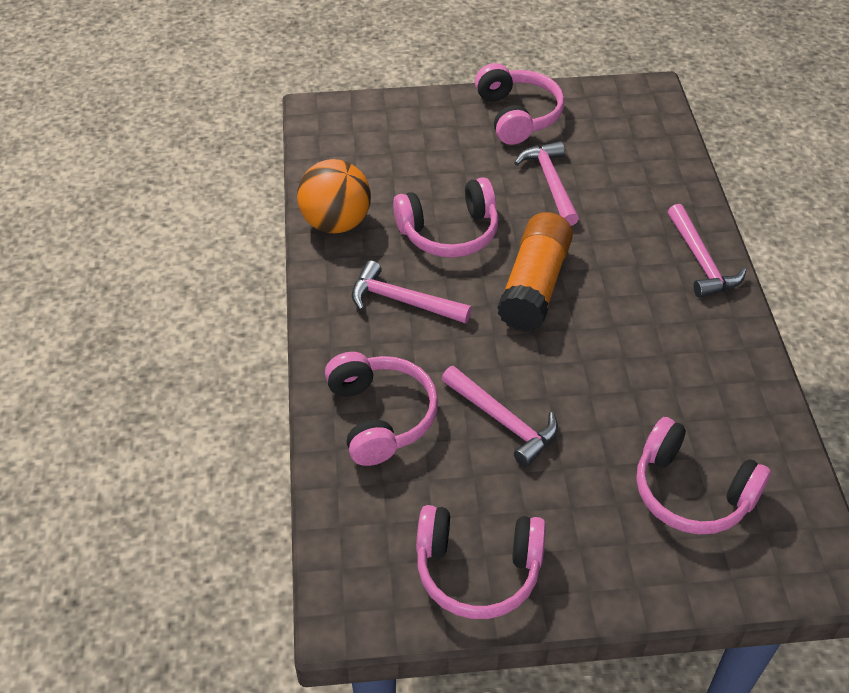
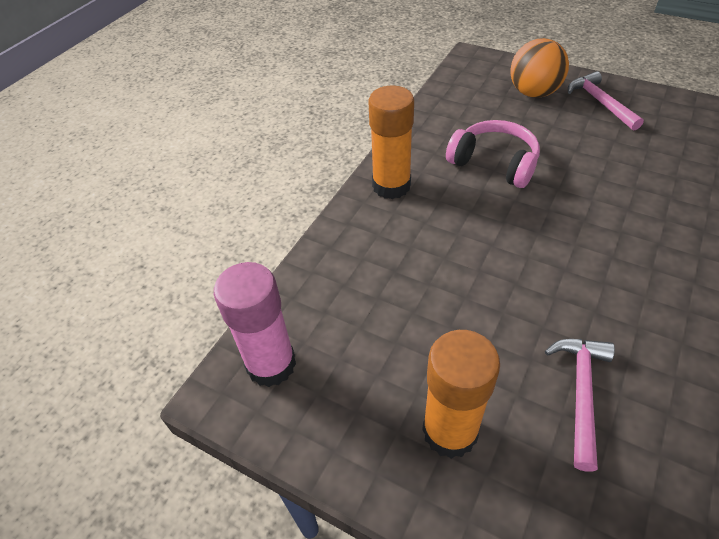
orange glue stick: [497,212,573,331] = 1 -> [368,85,414,199] [422,330,500,459] = 2
pink glue stick: none = 0 -> [214,262,296,387] = 1
pink hammer: [352,260,472,324] [442,366,558,467] [514,141,579,226] [668,204,746,298] = 4 -> [545,339,615,472] [568,71,644,131] = 2
pink headphones: [325,352,438,466] [393,177,498,258] [416,505,546,619] [475,63,565,145] [636,417,771,534] = 5 -> [446,120,540,188] = 1

